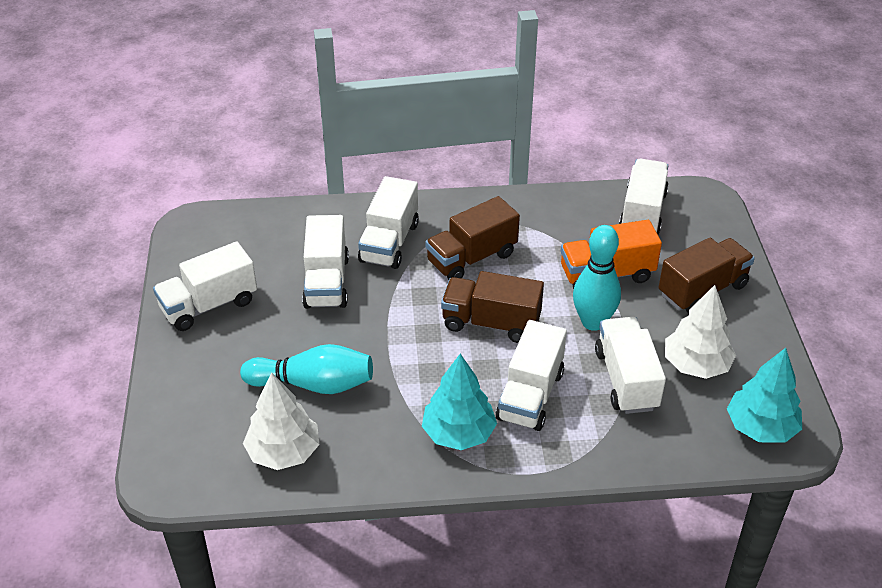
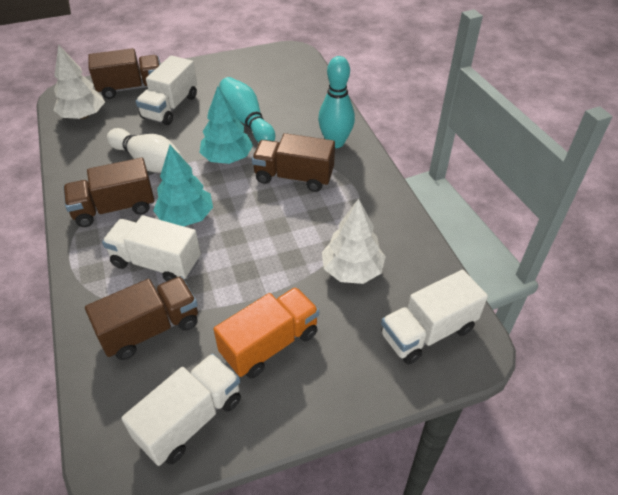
brown truck: [425,196,520,280] [441,271,544,343] [659,238,755,313] = 3 -> [63,158,154,227] [85,276,198,360] [88,48,160,99] [252,133,335,192] = 4
white bowling pin: none = 0 -> [107,128,184,173] = 1
white truck: [153,242,257,331] [302,215,349,309] [358,176,419,269] [496,320,567,431] [595,317,666,414] [619,159,669,234] = 6 -> [102,215,201,281] [122,353,241,466] [136,55,197,125] [381,270,488,364] = 4

